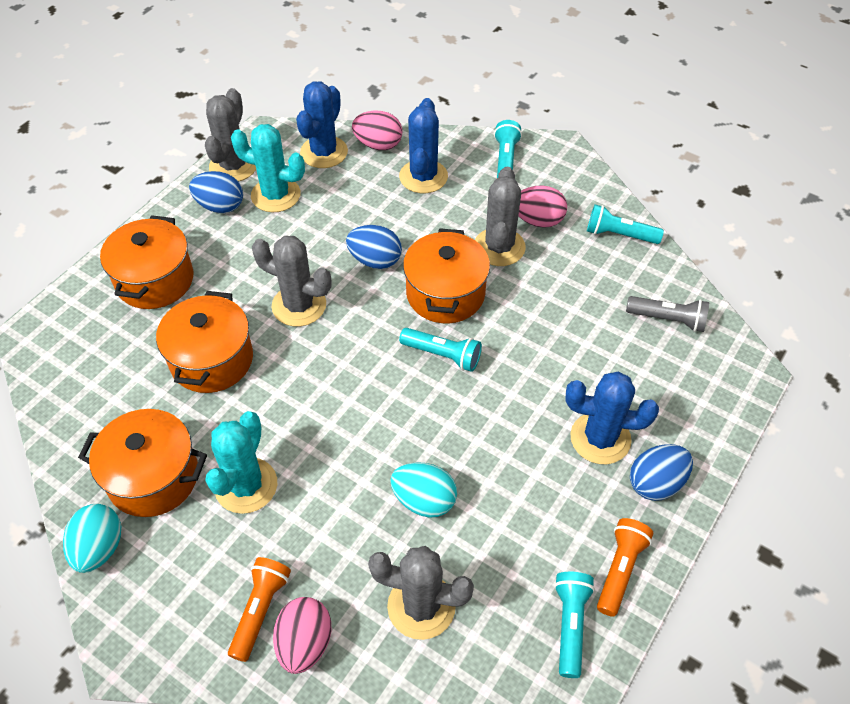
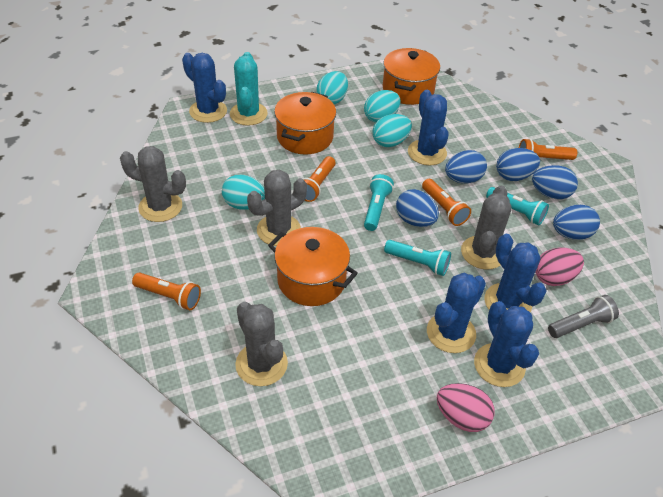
blue cactus: [296,81,348,168] [399,98,448,193] [565,371,659,464] = 3 -> [182,53,227,123] [408,90,449,165] [427,273,486,353] [474,301,539,387] [484,234,547,312] = 5
blue egg: [189,171,243,213] [346,225,402,269] [630,444,693,501] = 3 -> [396,189,439,227] [445,150,487,183] [496,148,540,181] [532,165,578,199] [553,205,600,240] = 5
orange flashlight: [228,557,291,662] [597,518,653,617] = 2 -> [132,273,201,310] [302,156,336,202] [422,179,471,226] [519,139,577,160] = 4
orange pot: [78,409,207,517] [100,215,193,309] [156,291,253,393] [403,228,490,323] = 4 -> [268,227,358,306] [274,92,336,154] [383,48,440,105] = 3
pink egg: [273,597,331,674] [352,111,403,150] [518,186,567,228] = 3 -> [437,383,495,432] [535,247,584,286] = 2
turquoise cactus: [205,411,277,514] [231,124,305,212] = 2 -> [230,52,268,126] = 1
turquoise egg: [63,504,121,573] [390,462,457,518] = 2 -> [222,175,265,210] [316,71,348,104] [364,90,401,123] [373,114,412,147] = 4
turquoise flashlight: [399,328,482,372] [494,120,522,178] [554,572,595,678] [587,205,664,244] = 4 -> [364,174,394,231] [384,240,451,276] [486,187,549,225] = 3

